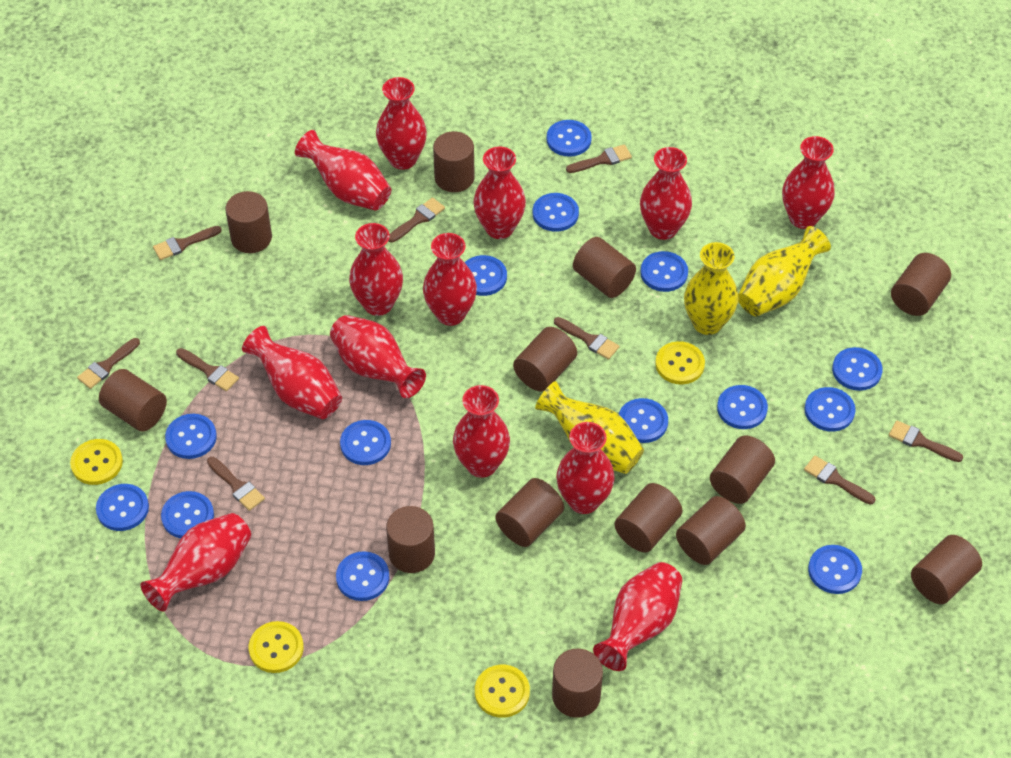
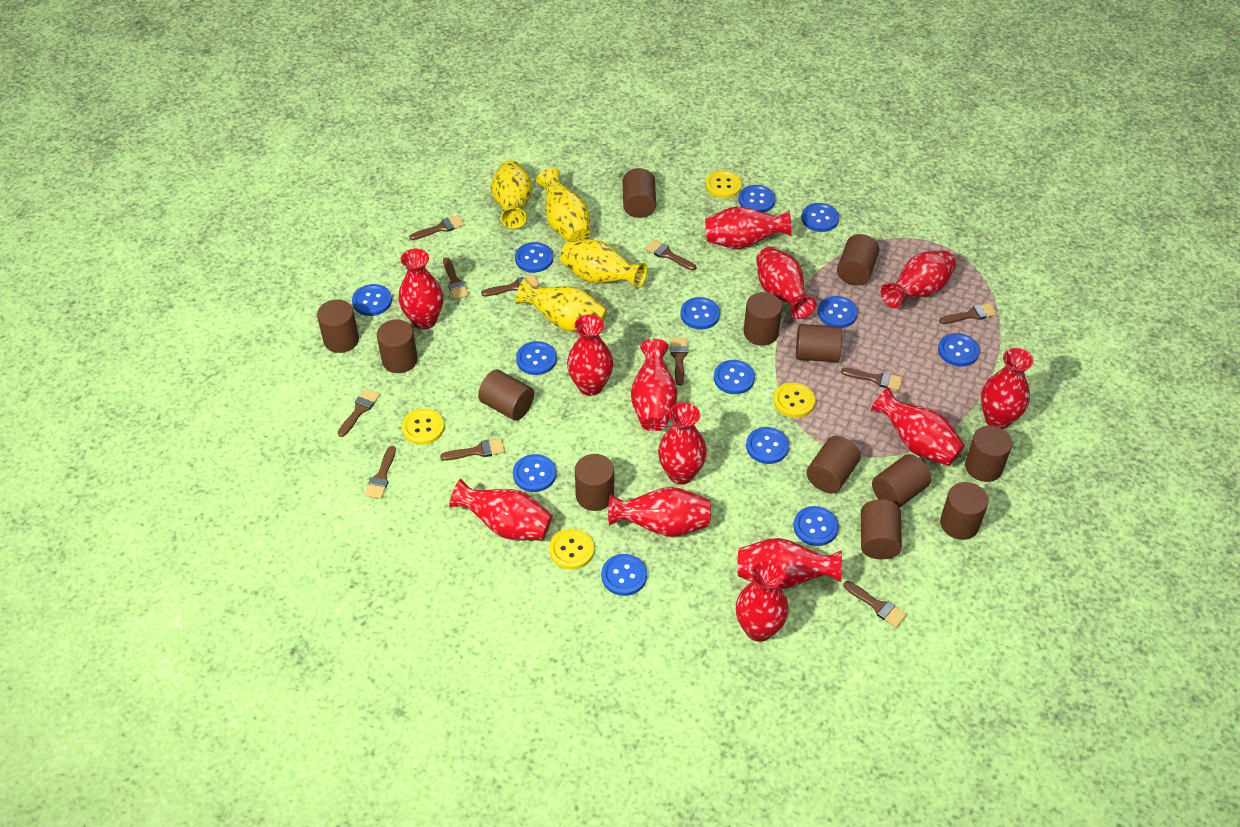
blue button: [96,484,149,531] [161,491,214,538] [165,414,217,459] [336,551,389,601] [340,420,391,465] [465,255,507,296] [533,193,579,232] [547,120,592,157] [619,398,668,443] [640,251,688,292] [717,385,768,429] [804,387,856,431] [808,545,862,594] [832,347,883,391] = 14 -> [352,284,392,316] [513,454,556,492] [515,242,553,273] [516,341,557,375] [601,554,647,596] [680,297,720,330] [714,360,755,394] [738,185,776,213] [746,427,789,464] [793,506,839,546] [801,203,839,232] [818,296,858,328] [938,333,980,367] = 13
brown brush: [77,338,140,389] [153,226,222,260] [176,348,239,391] [207,457,265,511] [388,197,445,243] [554,317,620,360] [566,144,632,173] [804,456,875,505] [889,420,963,462] = 9 -> [338,388,380,437] [365,446,396,499] [409,215,465,240] [440,438,505,461] [443,258,469,300] [481,275,539,297] [645,239,696,271] [670,338,688,385] [841,368,903,390] [843,581,907,628] [939,303,997,324] = 11
yellow vase: [535,381,644,474] [684,242,738,335] [738,226,831,316] = 3 -> [491,160,532,229] [515,278,607,332] [536,168,590,241] [560,240,647,289] = 4

